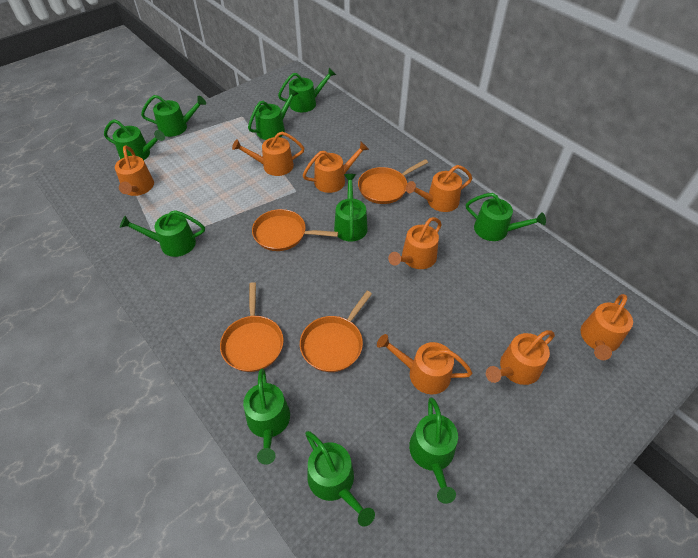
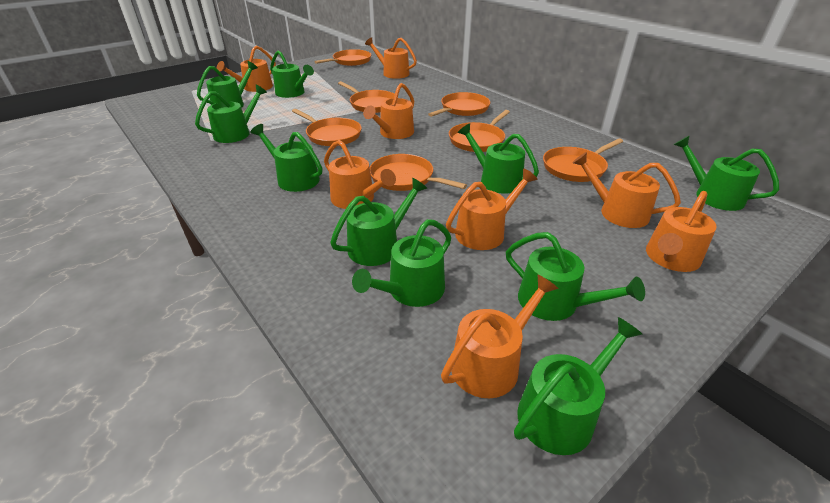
orange pan: [220,282,284,372] [252,209,338,251] [300,291,372,372] [358,159,428,204] = 4 -> [292,109,362,146] [315,49,371,66] [338,81,395,113] [370,154,467,191] [428,92,490,117] [449,110,510,152] [543,139,623,182] = 7

